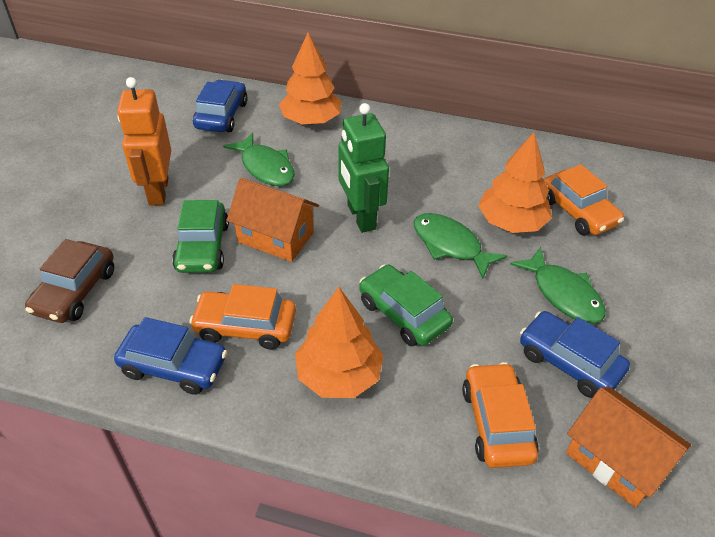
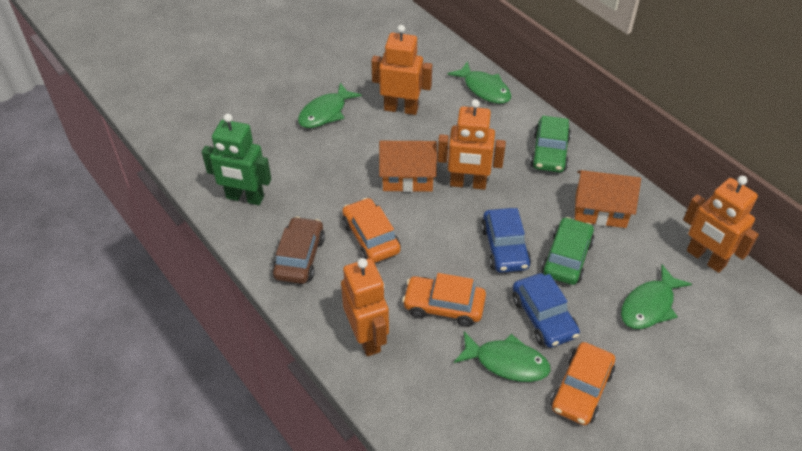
blue car: [114,317,227,395] [193,80,248,132] [520,311,630,398] = 3 -> [481,208,531,273] [512,273,580,348] = 2
green fish: [223,132,295,186] [414,213,507,279] [510,247,606,323] = 3 -> [298,83,362,128] [447,61,511,104] [454,332,551,382] [621,265,692,329] = 4
orange robot: [117,77,171,205] = 1 -> [341,258,389,356] [371,25,432,115] [437,99,506,190] [683,176,759,273] = 4
orange tree: [279,33,341,125] [295,287,384,398] [478,132,552,233] = 3 -> none = 0

